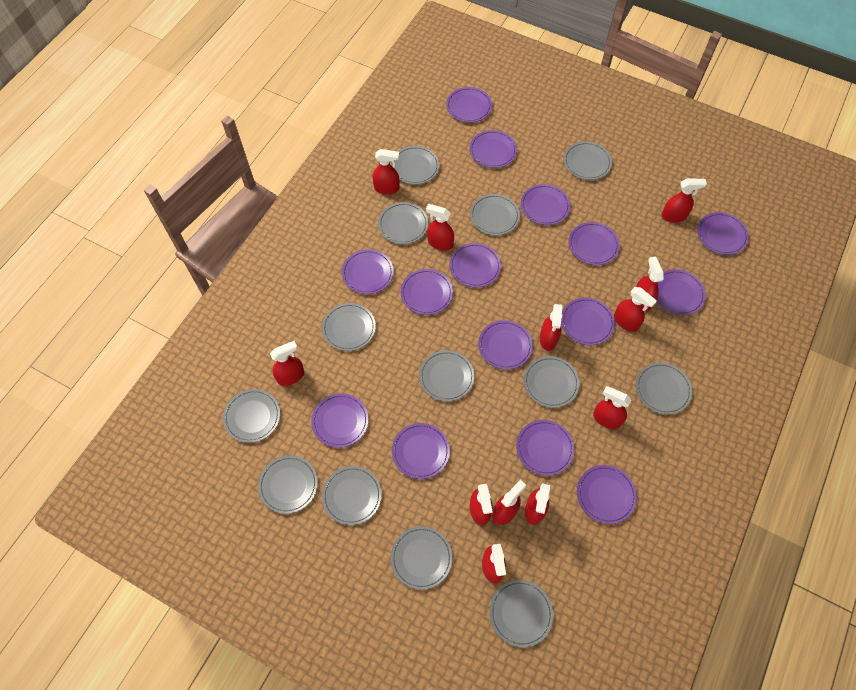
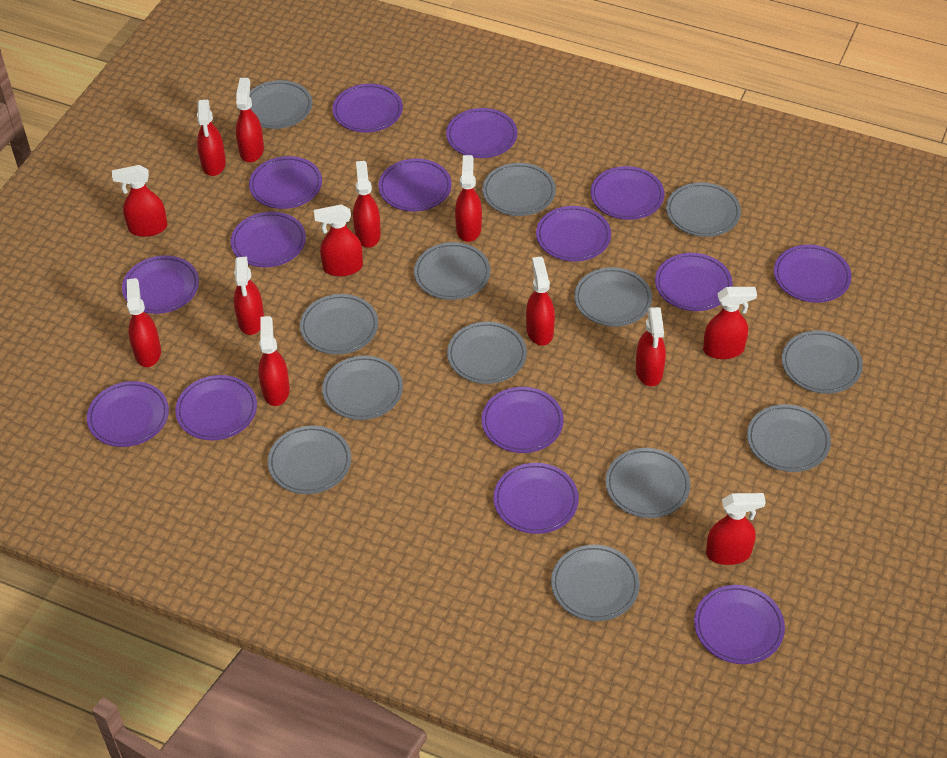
red spray bottle: [270,341,304,386] [373,149,400,195] [426,204,454,251] [470,484,493,525] [482,544,506,583] [492,480,526,525] [525,484,550,525] [540,304,562,351] [593,386,631,429] [614,287,657,332] [636,257,664,312] [661,178,707,223] = 12 -> [112,165,168,237] [127,278,161,367] [197,100,226,176] [234,257,264,335] [236,78,264,162] [258,316,290,406] [314,204,363,276] [353,161,381,248] [455,155,482,242] [526,257,555,346] [636,307,666,386] [703,287,757,359] [706,493,766,565] = 13

